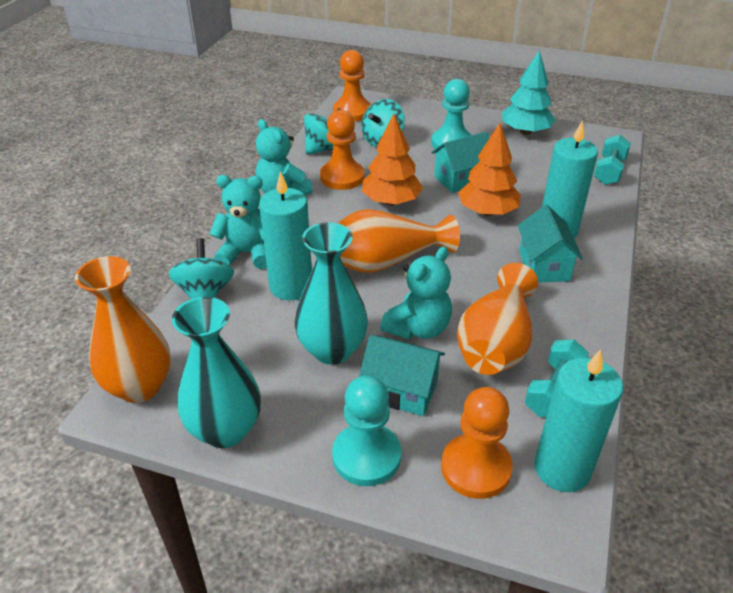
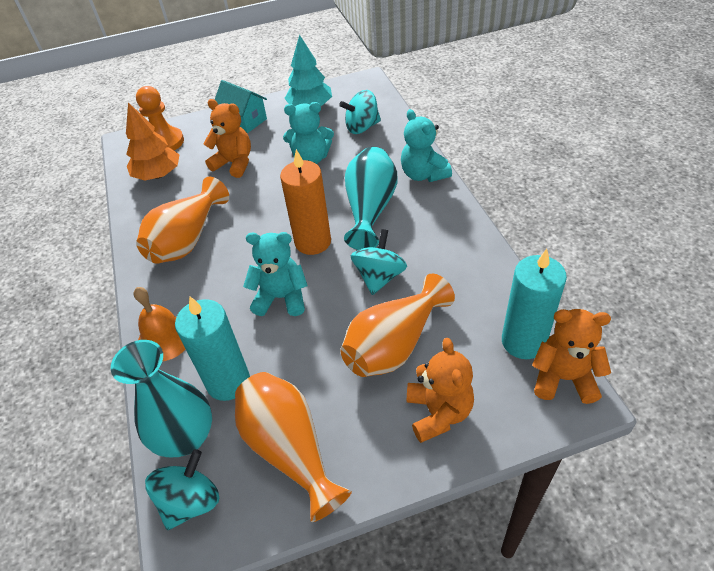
orange bell: none = 0 -> [134,287,185,361] = 1
orange candle: none = 0 -> [280,149,331,255] = 1
orange pawn: [320,110,365,190] [333,50,371,121] [441,387,513,499] = 3 -> [136,86,184,151] = 1
orange teddy bear: none = 0 -> [203,99,251,178] [407,338,474,443] [532,309,611,404] = 3
orange tree: [362,114,423,205] [458,123,521,216] = 2 -> [126,102,179,180] = 1
turquoise candle: [259,172,312,300] [534,349,623,492] [542,120,598,239] = 3 -> [175,296,250,401] [502,249,567,359] = 2
turquoise dumbbell: [525,340,589,417] [594,135,631,185] = 2 -> none = 0
turquoise house: [359,335,445,416] [431,132,489,193] [518,205,583,283] = 3 -> [215,80,267,133] = 1
turquoise pawn: [332,376,401,486] [431,79,471,149] = 2 -> none = 0

